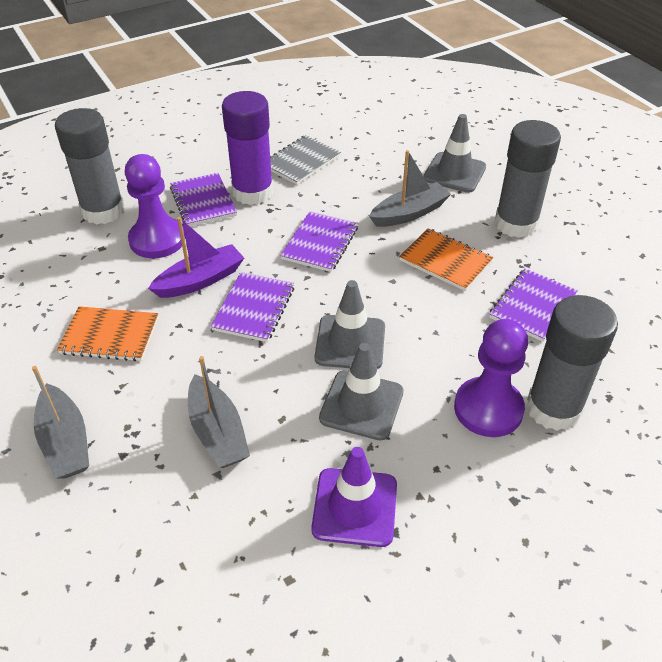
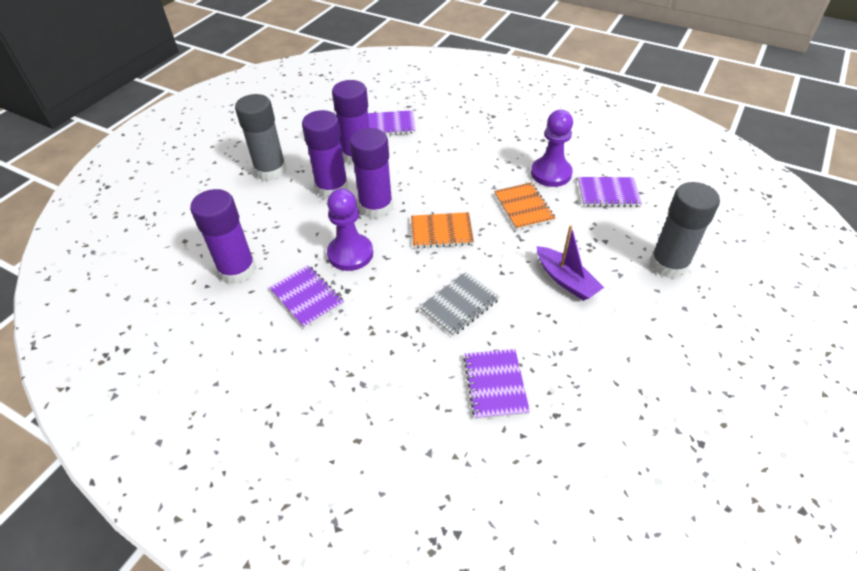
grey boat: [32,366,89,478] [188,356,250,468] [369,150,451,227] = 3 -> none = 0
grey glue stick: [55,108,125,224] [494,120,561,238] [526,295,618,431] = 3 -> [235,94,287,181] [650,182,720,279] = 2
grey traffic cone: [315,280,385,369] [319,343,404,440] [423,114,486,193] = 3 -> none = 0
purple glue stick: [222,91,273,205] = 1 -> [190,189,256,284] [302,110,349,198] [332,80,370,165] [350,128,393,219] = 4
purple traffic cone: [311,447,397,547] = 1 -> none = 0

